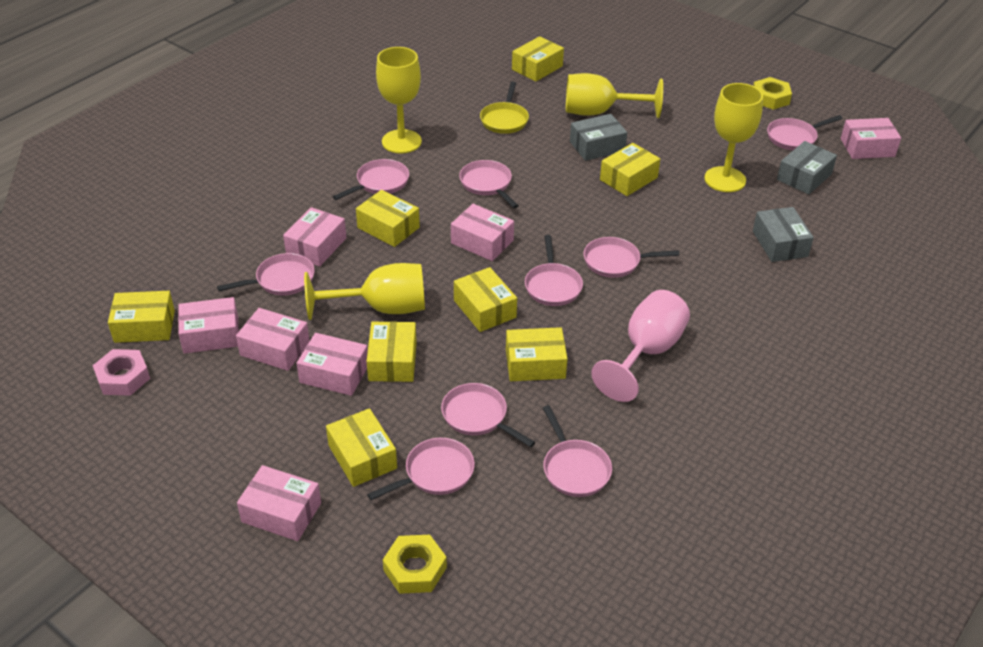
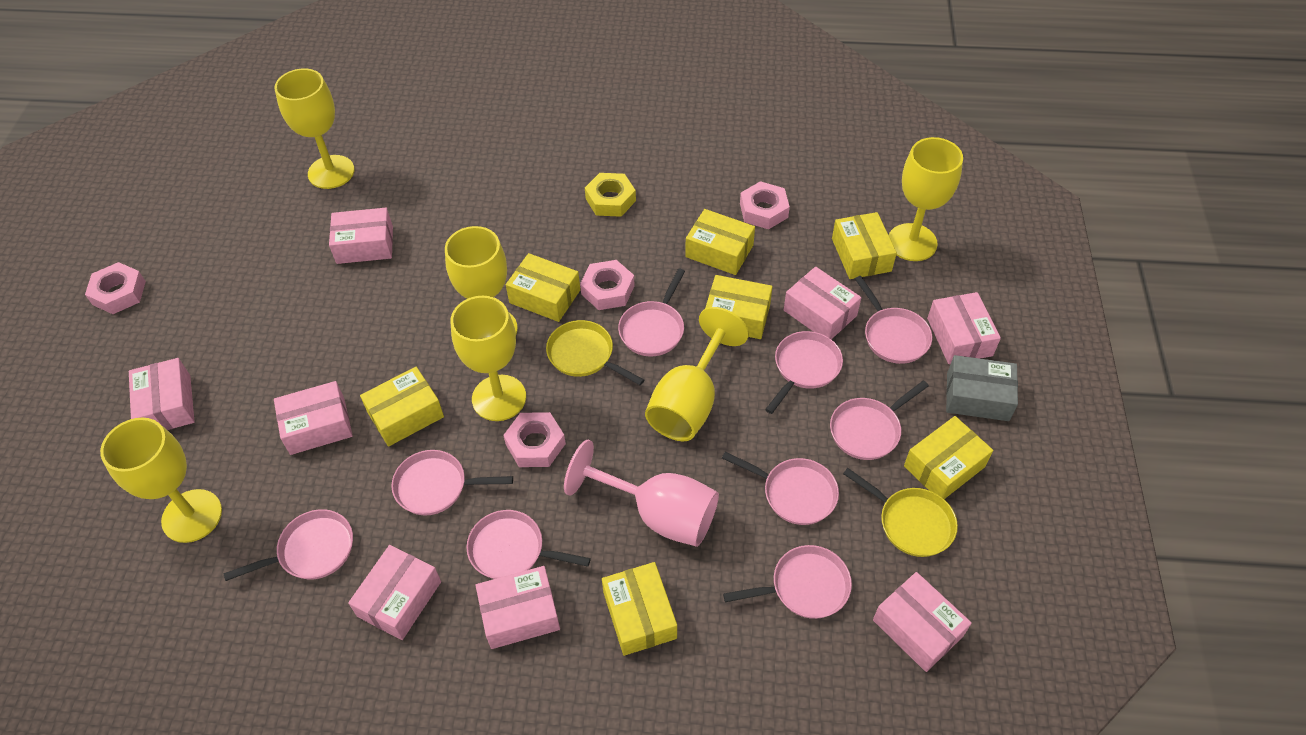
grey box: [570,114,627,161] [753,207,814,262] [777,141,837,194] = 3 -> [946,355,1018,421] = 1
pink box: [178,297,239,354] [236,308,310,371] [237,465,321,541] [283,207,347,267] [297,333,368,396] [451,204,514,261] [841,118,901,159] = 7 -> [129,358,195,430] [274,381,353,455] [329,208,393,264] [348,545,441,640] [476,566,560,649] [784,267,861,339] [873,572,972,672] [927,292,1001,364] = 8
pink nut: [92,349,150,396] = 1 -> [85,262,146,314] [503,412,566,467] [580,260,635,310] [740,181,790,229] = 4
yellow box: [108,291,175,343] [326,408,397,487] [356,190,420,247] [366,321,417,382] [454,267,517,332] [506,327,567,381] [512,36,564,81] [600,143,660,196] = 8 -> [360,367,444,446] [506,253,580,322] [602,562,677,656] [685,209,755,275] [705,275,772,339] [832,212,897,279] [904,416,994,499] = 7
yellow goblet: [304,263,425,320] [376,47,422,154] [566,73,663,118] [704,83,763,192] = 4 -> [100,418,222,543] [275,68,355,189] [445,226,518,334] [451,296,526,421] [645,307,749,441] [889,137,963,261] = 6
yellow nut: [383,535,447,594] [753,77,792,110] = 2 -> [585,173,636,217] = 1
yellow pan: [480,81,529,134] = 1 -> [546,320,644,385] [843,468,958,557] = 2

